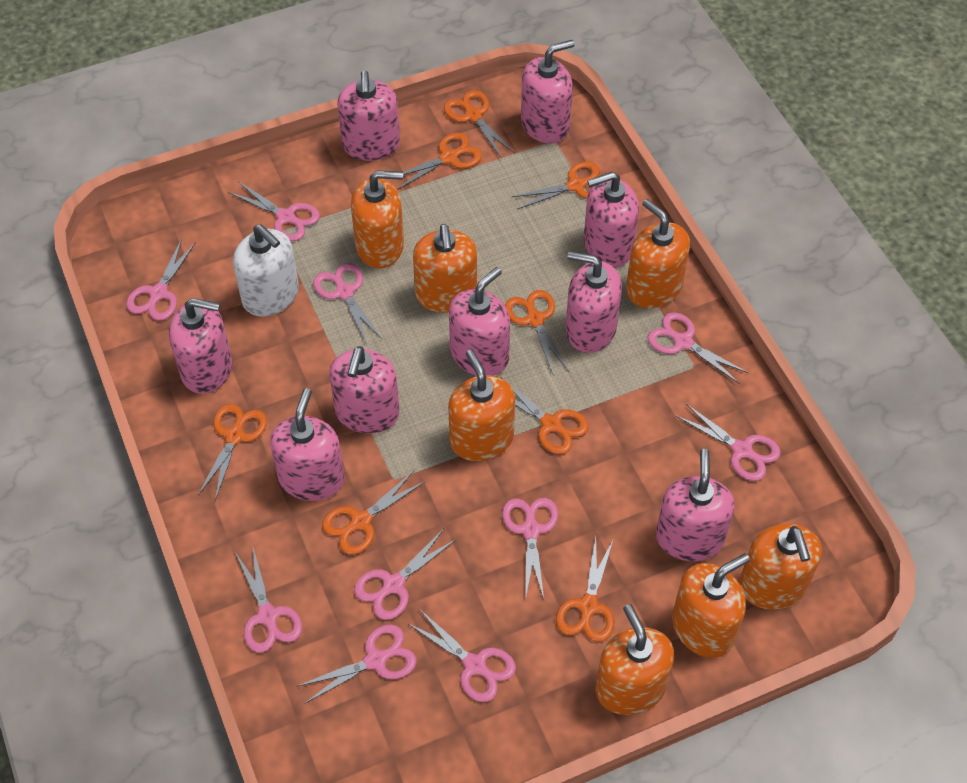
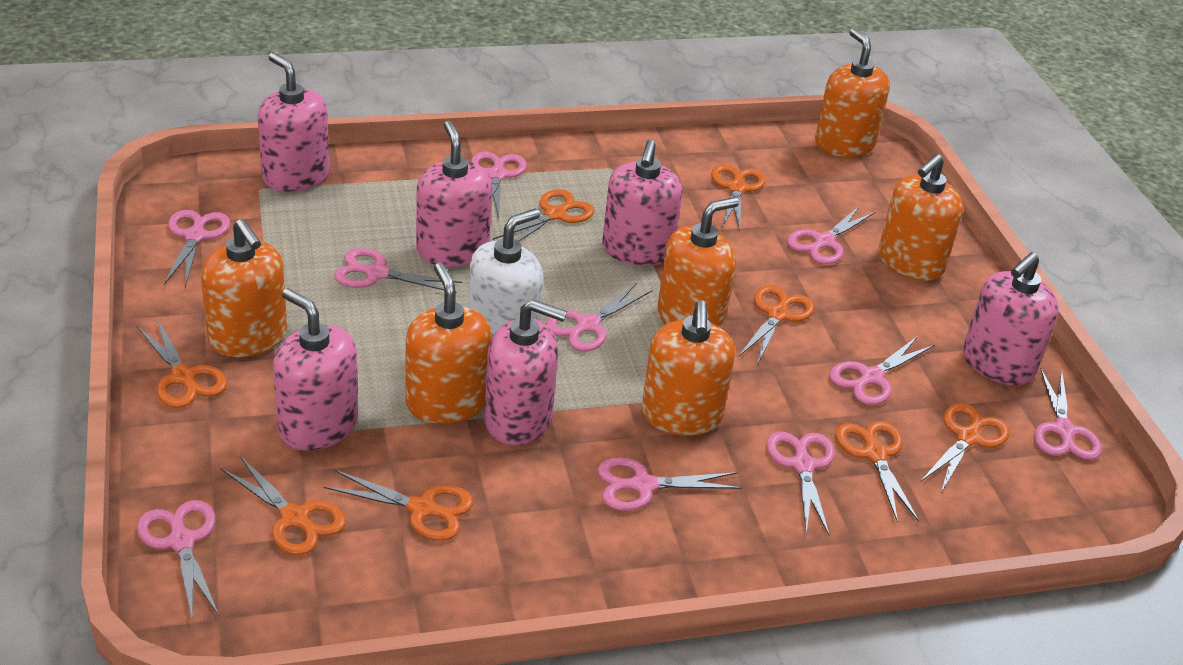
orange soap dispenser: [351,170,404,268] [413,224,477,313] [448,349,515,461] [596,604,674,715] [626,199,690,309] [672,553,750,658] [739,524,822,610] = 7 -> [201,219,287,357] [405,263,492,424] [641,300,735,436] [658,197,739,329] [815,28,890,157] [878,154,963,281] = 6
pink soap dispenser: [169,298,232,394] [270,388,345,501] [329,346,400,434] [337,71,400,161] [449,267,510,376] [521,40,575,144] [565,251,622,353] [584,172,639,268] [656,449,735,561] = 9 -> [257,53,329,192] [273,288,358,451] [416,121,492,267] [484,299,567,446] [602,140,682,266] [963,252,1059,385] = 6

